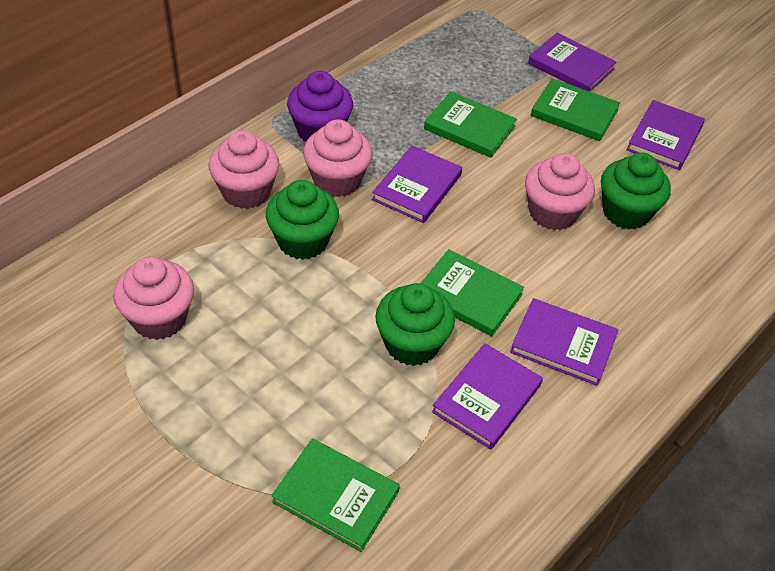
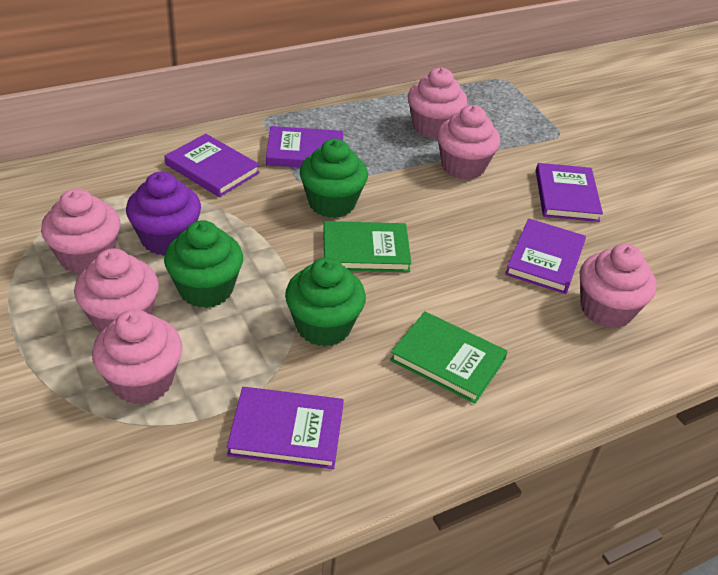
green book: [271,439,400,552] [421,249,524,336] [424,91,517,158] [531,78,620,141] = 4 -> [323,221,412,272] [390,312,508,403] = 2
pink cupcake: [113,257,194,340] [208,130,280,209] [303,119,372,197] [525,153,595,230] = 4 -> [41,189,120,274] [74,249,159,333] [92,310,182,404] [408,68,468,139] [437,105,500,180] [580,244,657,328] = 6

